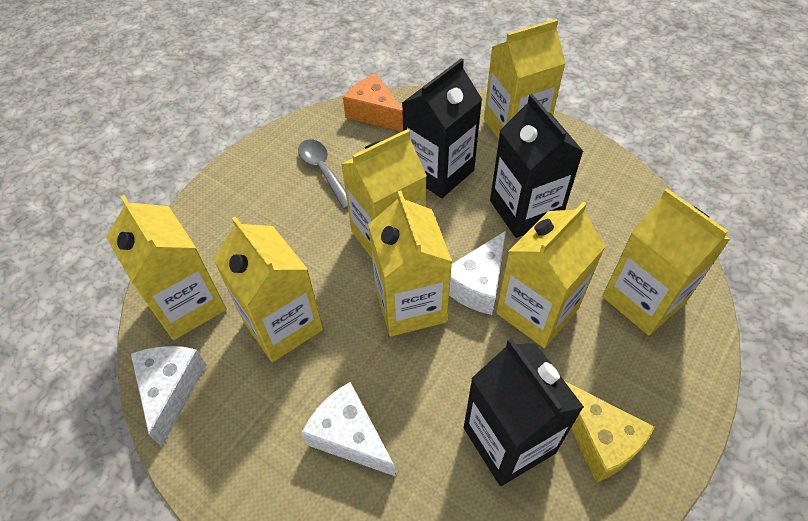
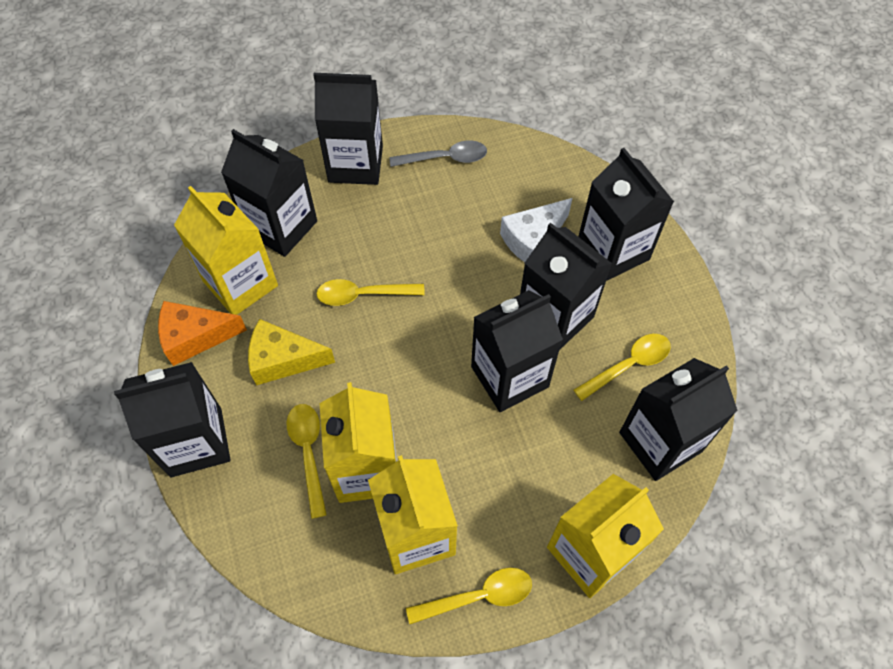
black carton: [402,59,482,198] [464,338,584,486] [490,94,584,238] = 3 -> [114,362,230,477] [221,129,317,257] [313,73,383,185] [471,290,563,412] [520,223,612,350] [578,148,674,281] [619,358,738,481] = 7
white cheese: [131,346,207,447] [302,382,396,477] [449,231,506,315] = 3 -> [500,198,572,262] = 1
yellow carton: [106,195,227,340] [213,216,323,362] [341,129,427,258] [368,190,452,337] [484,19,566,139] [496,201,606,348] [602,189,731,336] = 7 -> [174,186,278,315] [319,382,397,503] [368,455,458,574] [547,474,664,598] = 4
yellow spoon: none = 0 -> [287,404,327,519] [316,279,425,306] [406,568,532,624] [574,334,671,401] = 4

